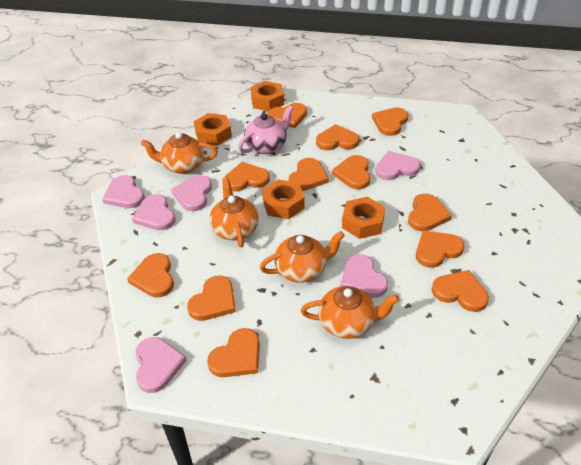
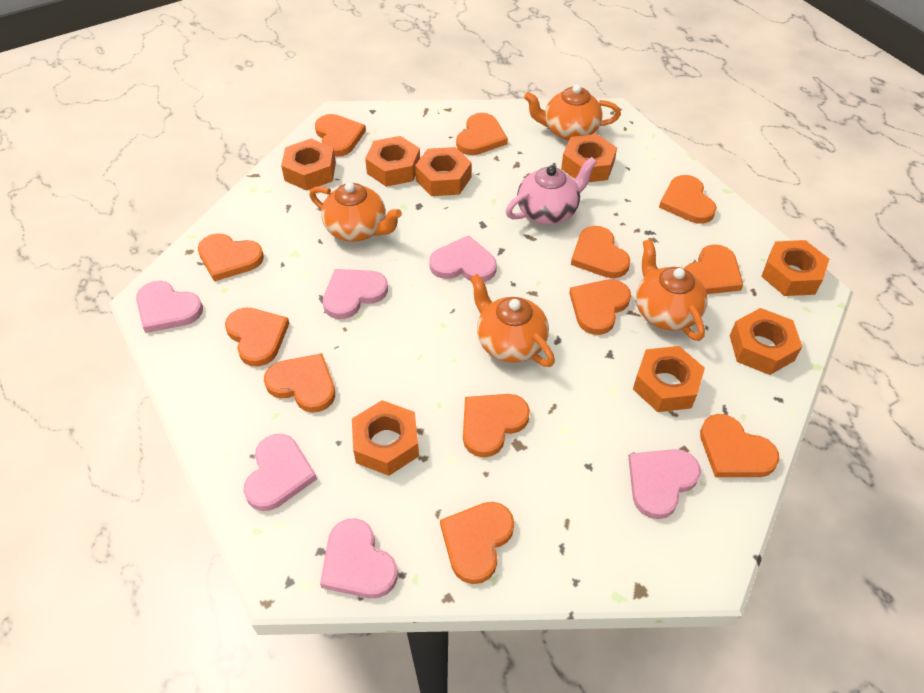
orange nut: [194,113,232,146] [250,81,284,111] [262,179,305,219] [342,197,385,239] = 4 -> [281,139,336,190] [352,400,419,476] [365,136,420,187] [415,147,472,196] [561,134,617,182] [633,346,705,412] [730,308,802,375] [761,240,829,296] = 8

